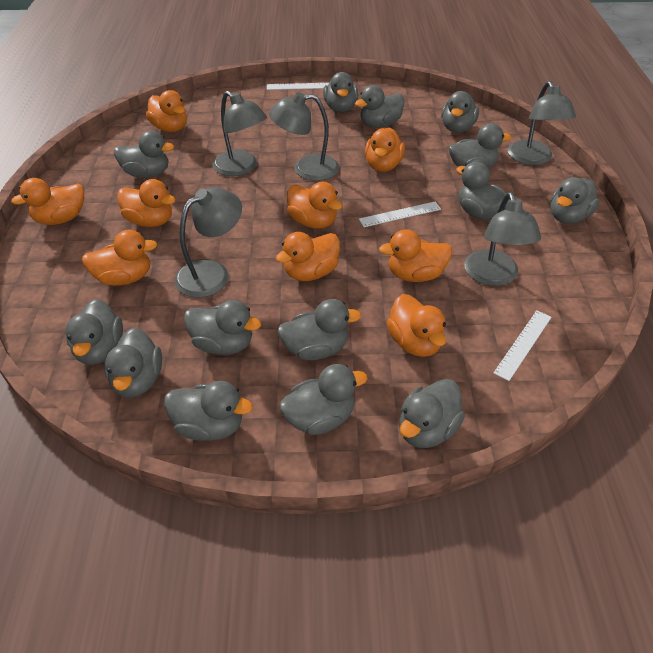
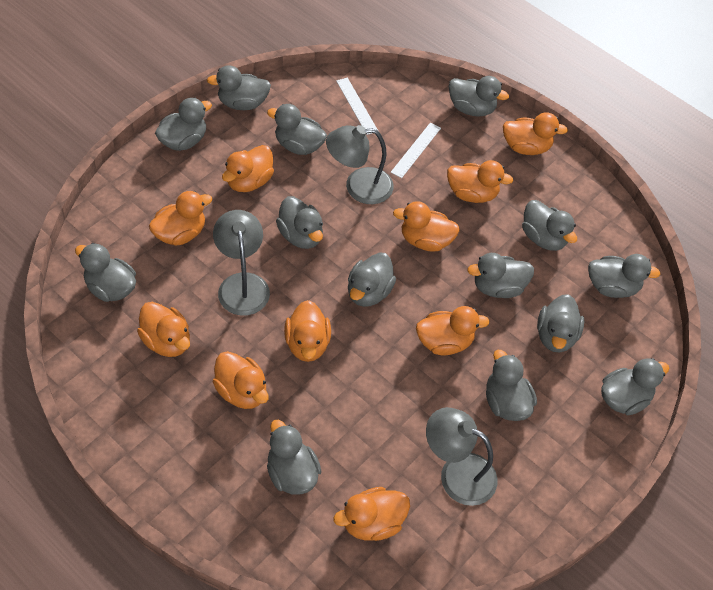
grey lamp: [174,187,242,298] [213,91,267,176] [269,92,339,181] [464,192,541,286] [508,81,576,165] = 5 -> [213,210,270,316] [326,125,394,204] [426,407,498,506] = 3
orange duck: [11,178,84,225] [82,230,158,286] [117,179,176,227] [146,90,187,132] [276,232,340,281] [287,182,342,229] [365,127,405,172] [379,229,452,282] [387,294,446,357] = 9 -> [137,302,190,357] [149,191,212,246] [213,351,269,409] [222,145,274,192] [284,300,331,362] [333,487,410,541] [393,201,460,252] [416,306,490,355] [447,160,513,203] [503,112,568,155] = 10
white ruler: [267,83,329,90] [359,202,441,227] [493,310,552,381] = 3 -> [336,78,378,135] [391,123,441,178] = 2

